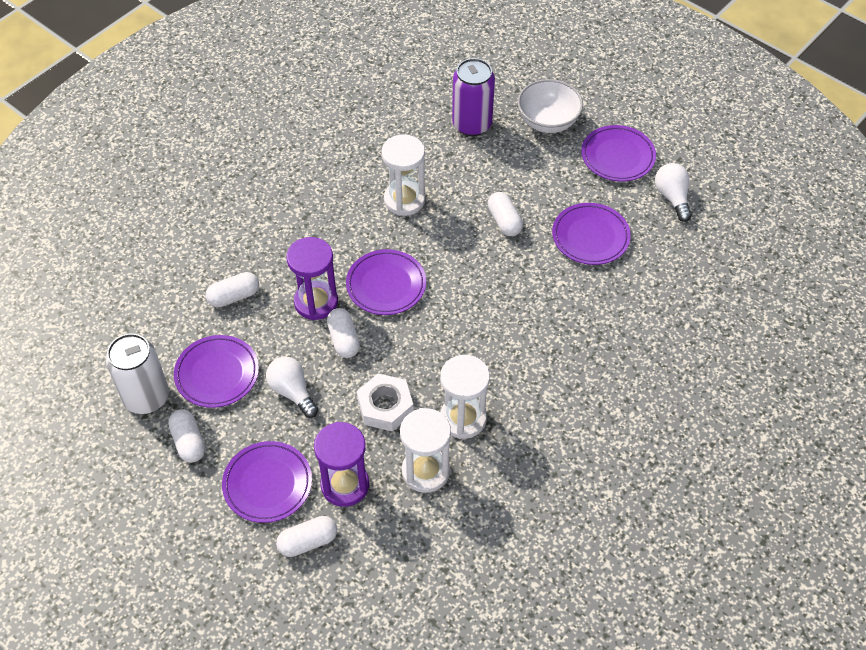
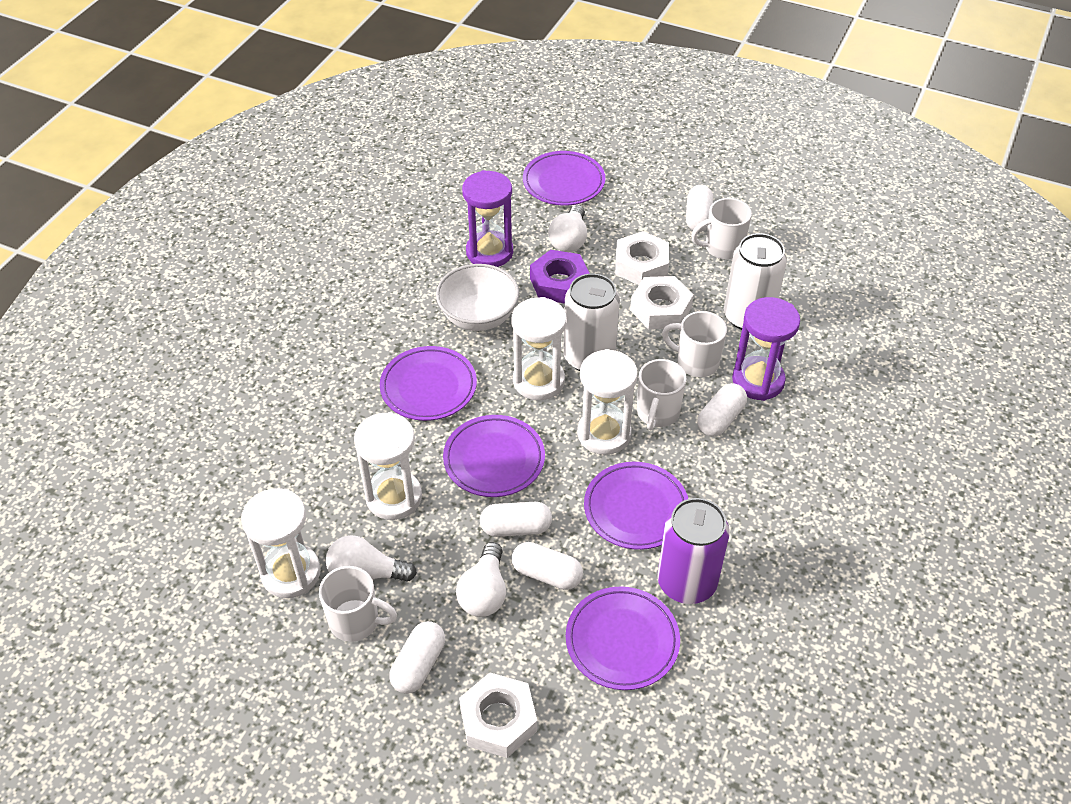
purple nut: none = 0 -> [530,250,590,303] = 1
white can: [106,333,169,414] = 1 -> [563,273,620,371] [724,233,787,330] = 2
white hourglass: [382,134,425,216] [400,408,451,493] [440,355,490,439] = 3 -> [241,488,321,598] [354,412,422,520] [511,297,567,400] [577,349,638,455] = 4
white light bulb: [266,357,318,418] [655,163,692,222] = 2 -> [326,535,417,582] [456,542,506,617] [548,205,587,252] = 3
white mug: none = 0 -> [319,566,397,642] [637,359,687,430] [662,311,727,377] [691,198,752,260] = 4
white nut: [357,373,413,432] = 1 -> [459,673,537,758] [615,231,669,285] [630,276,694,329] = 3

